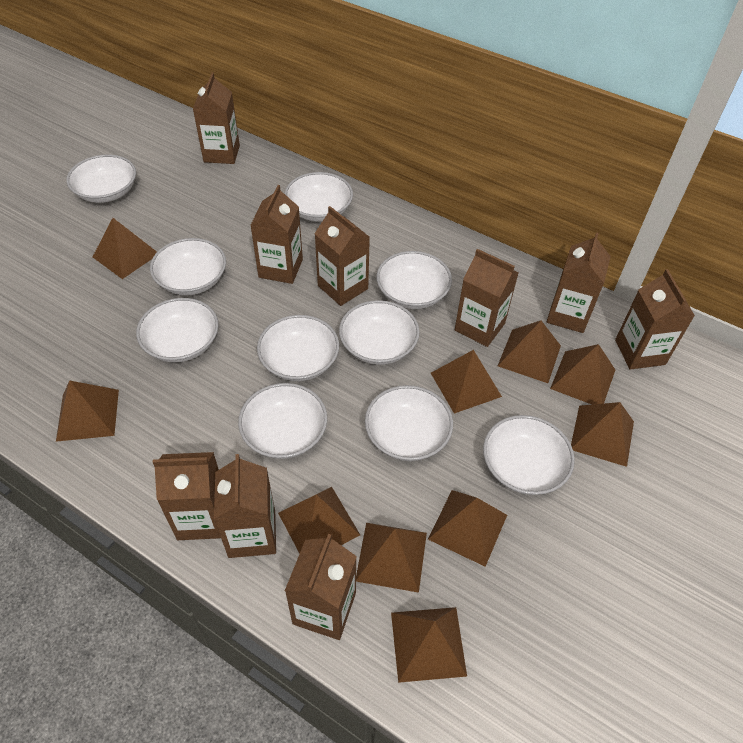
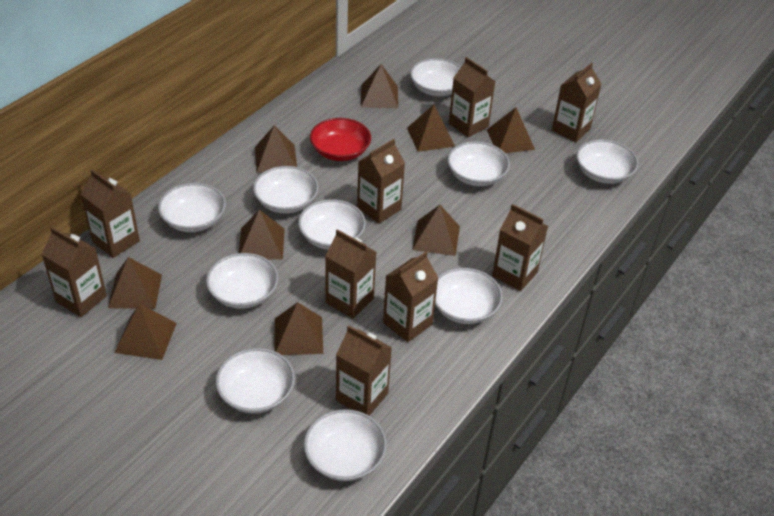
brown pyramid: [56,380,119,442] [93,218,157,279] [278,487,360,554] [356,523,427,593] [391,607,467,683] [428,490,507,567] [431,350,502,414] [498,320,561,383] [550,344,615,405] [571,402,634,467] = 10 -> [108,257,162,309] [115,304,177,360] [239,210,285,260] [255,125,297,173] [275,302,323,355] [361,64,398,108] [407,104,455,152] [412,205,460,256] [487,107,535,153] = 9
red bowl: none = 0 -> [310,118,371,161] = 1

